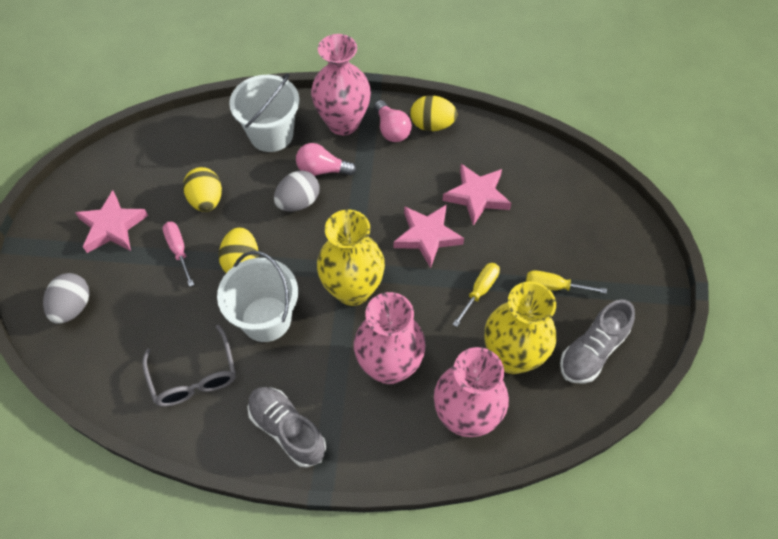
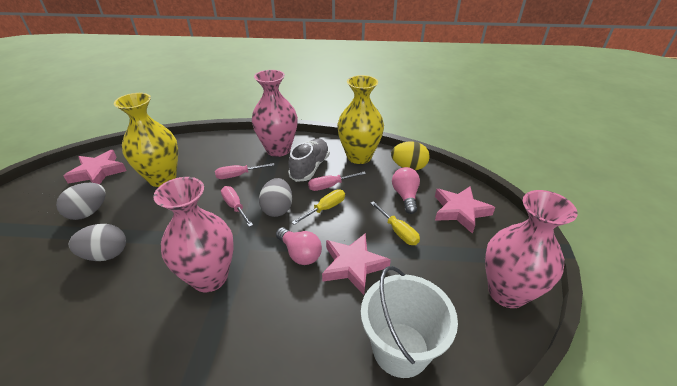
grey egg: [43,273,89,324] [274,171,320,211] = 2 -> [56,183,106,220] [68,224,126,261] [259,178,292,217] = 3
grey glasses: [142,325,236,407] = 1 -> none = 0
grey shoe: [247,387,326,468] [560,299,635,384] = 2 -> [288,139,330,182] = 1
pink screwdriver: [163,222,194,287] = 1 -> [215,163,274,179] [221,186,253,227] [308,171,366,191] = 3
white bucket: [217,251,298,342] [229,73,299,152] = 2 -> [361,266,458,378] = 1
yellow egg: [183,167,222,212] [219,227,259,273] [410,95,458,131] = 3 -> [391,141,430,170] = 1

